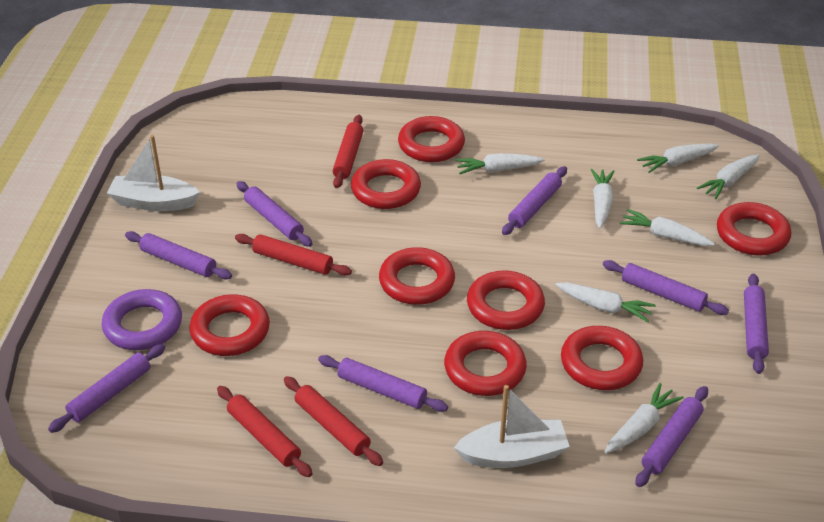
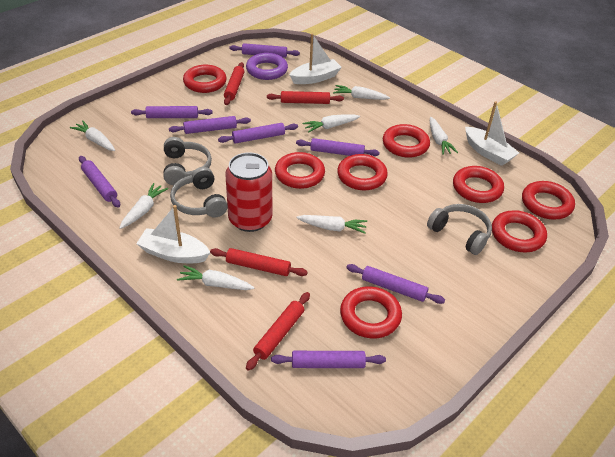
grey headphones: none = 0 -> [163,137,212,185] [170,167,228,218] [427,204,492,255] = 3
red can: none = 0 -> [225,152,272,232] = 1
white boat: [107,135,200,211] [454,385,570,468] = 2 -> [136,205,211,263] [290,33,342,84] [465,101,519,166] = 3

